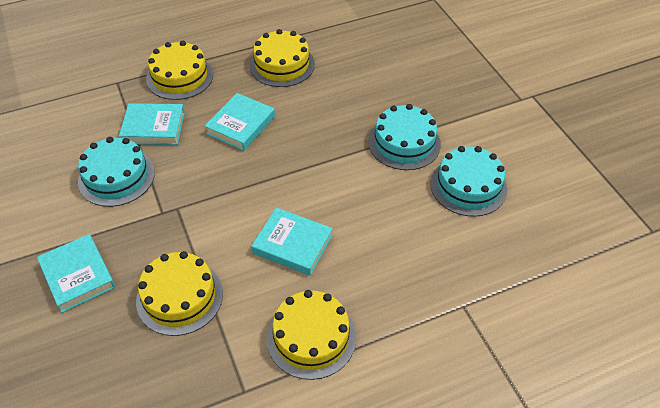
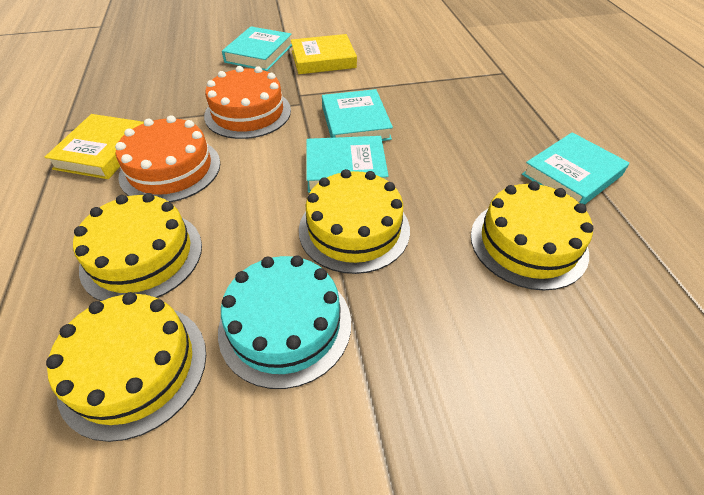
orange cake: none = 0 -> [115,115,220,202] [204,66,291,139] = 2
turquoise cake: [78,137,155,207] [368,104,441,170] [431,146,507,217] = 3 -> [218,256,351,389] = 1
yellow book: none = 0 -> [45,114,144,179] [291,34,357,74] = 2

